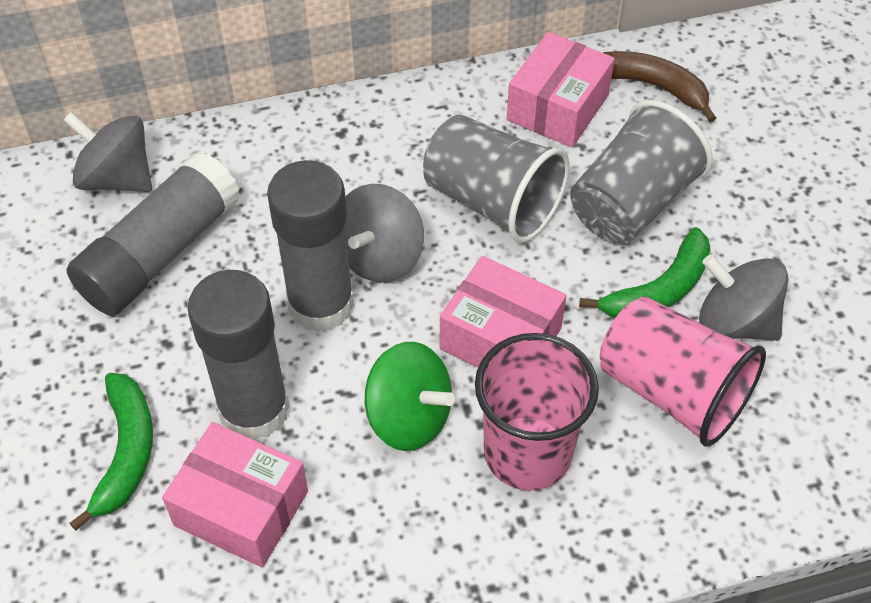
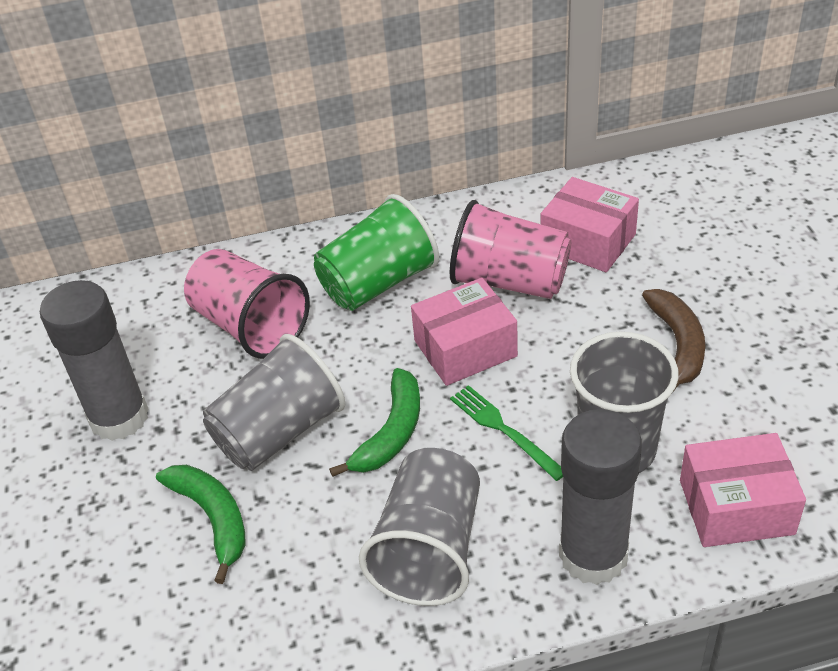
green cup: none = 0 -> [314,194,439,311] = 1
green fork: none = 0 -> [450,385,563,481] = 1
green spinning top: [365,342,455,451] = 1 -> none = 0
grey cup: [423,115,570,243] [570,100,713,244] = 2 -> [203,334,345,471] [359,448,480,606] [570,332,678,473] = 3
grey glue stick: [66,151,241,316] [187,270,290,441] [267,160,354,332] = 3 -> [40,280,149,441] [559,409,642,585] = 2
grey spinning top: [63,112,152,192] [345,184,424,283] [699,255,789,341] = 3 -> none = 0

